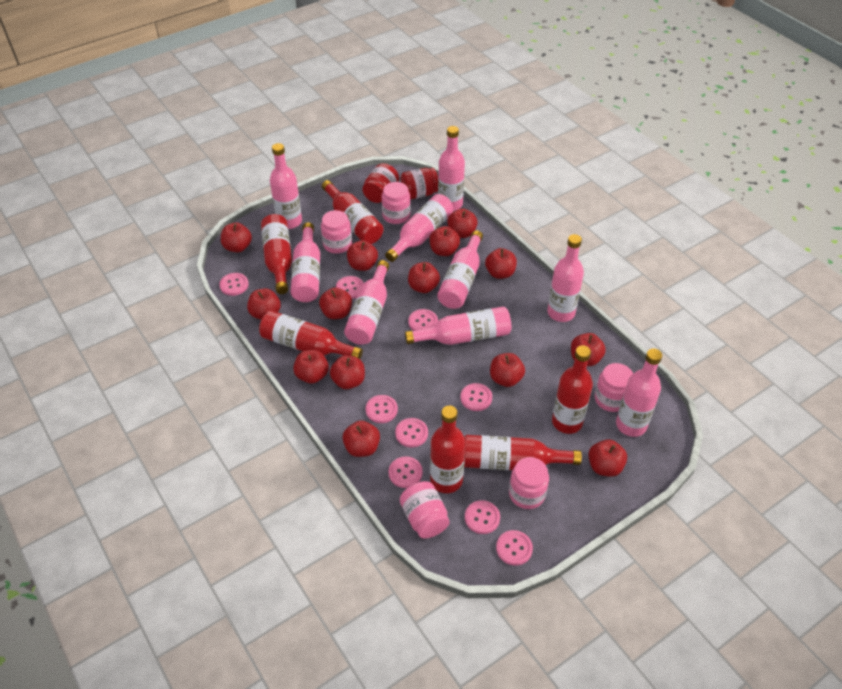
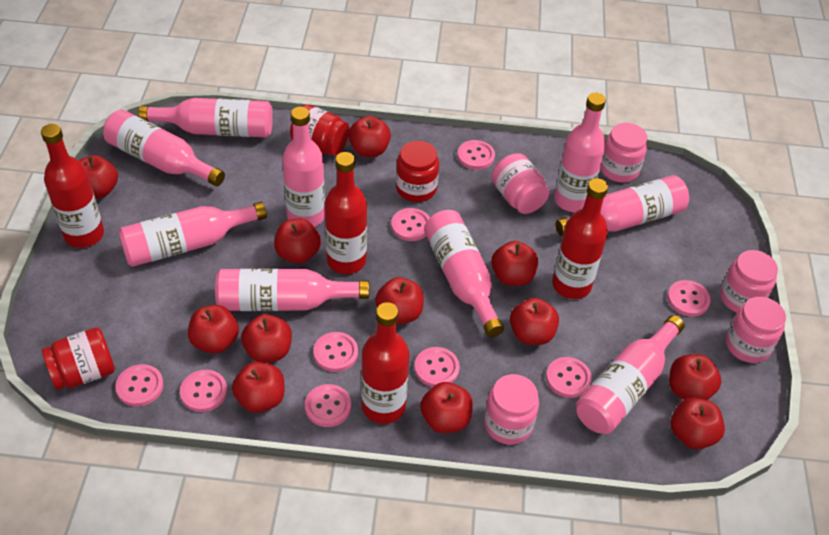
red apple: [221,222,252,252] [247,288,281,320] [293,350,329,384] [319,287,352,319] [330,355,365,389] [343,421,380,457] [347,240,378,271] [408,262,440,293] [429,226,460,256] [447,209,478,238] [485,248,517,279] [490,353,525,387] [571,333,606,366] [588,439,627,477] = 14 -> [79,155,118,198] [188,305,239,354] [232,362,284,413] [241,314,292,363] [274,218,321,264] [348,116,391,157] [375,277,424,324] [420,382,473,433] [491,241,538,286] [510,298,559,345] [669,354,722,400] [671,397,725,449] = 12
red bottle: [259,310,363,359] [261,214,292,294] [322,180,383,244] [430,406,466,493] [464,435,582,470] [552,345,593,434] = 6 -> [41,124,104,248] [325,152,367,274] [361,302,409,424] [552,178,608,299] = 4
red jar: [362,163,399,203] [401,168,438,200] = 2 -> [42,327,115,390] [290,104,349,156] [396,141,439,202] = 3

